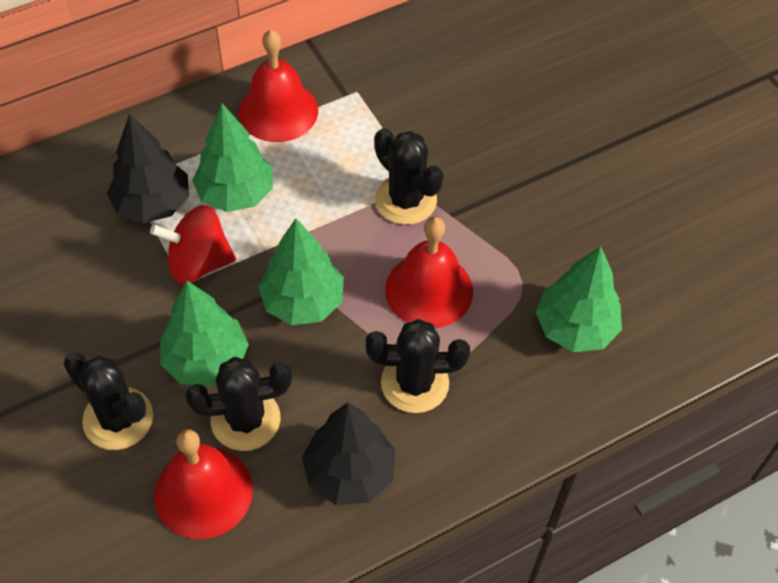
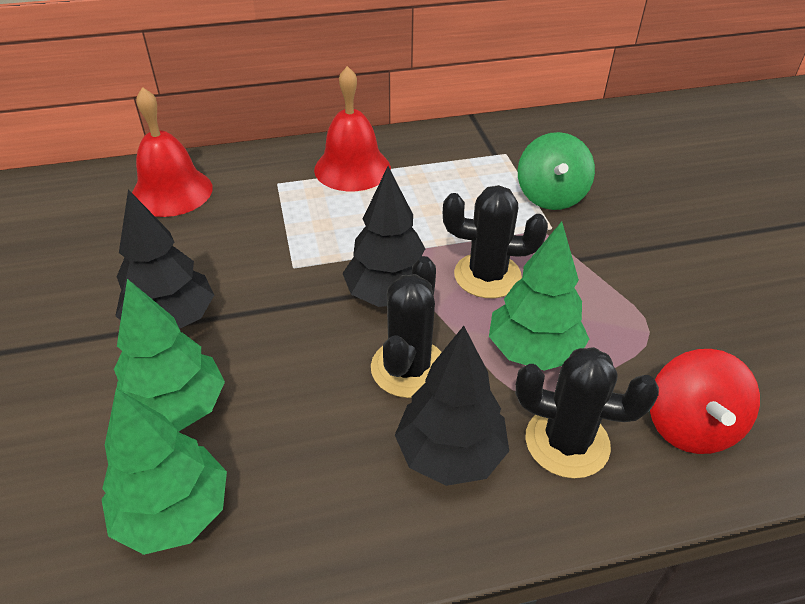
black cactus: [64,352,153,450] [185,357,292,451] [366,319,470,413] [374,128,444,225] = 4 -> [371,256,442,398] [443,185,548,298] [515,347,659,479] = 3
black tree: [107,114,189,223] [302,403,396,505] = 2 -> [115,190,214,329] [343,166,425,307] [395,326,509,486] = 3
green spinning top: none = 0 -> [518,132,595,210] = 1
green tree: [160,281,249,387] [192,103,273,212] [258,218,344,325] [536,246,622,352] = 4 -> [102,388,227,555] [114,279,225,432] [489,221,589,370] = 3
red bell: [154,429,253,539] [238,30,318,142] [385,217,473,328] = 3 -> [132,87,213,217] [314,66,391,191] = 2

